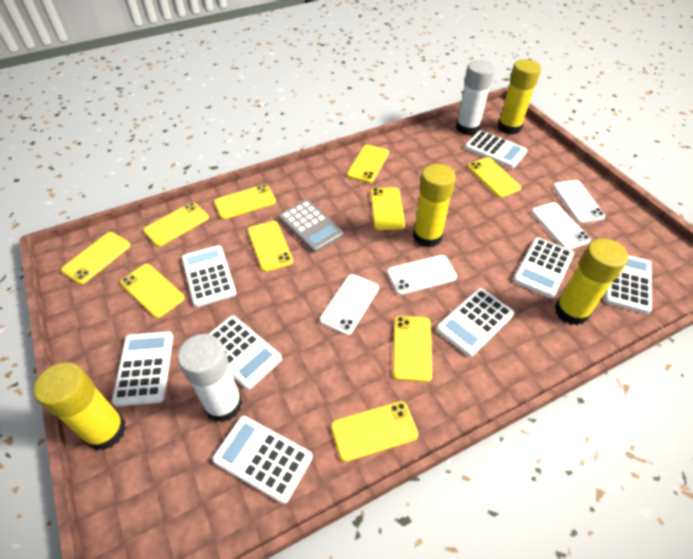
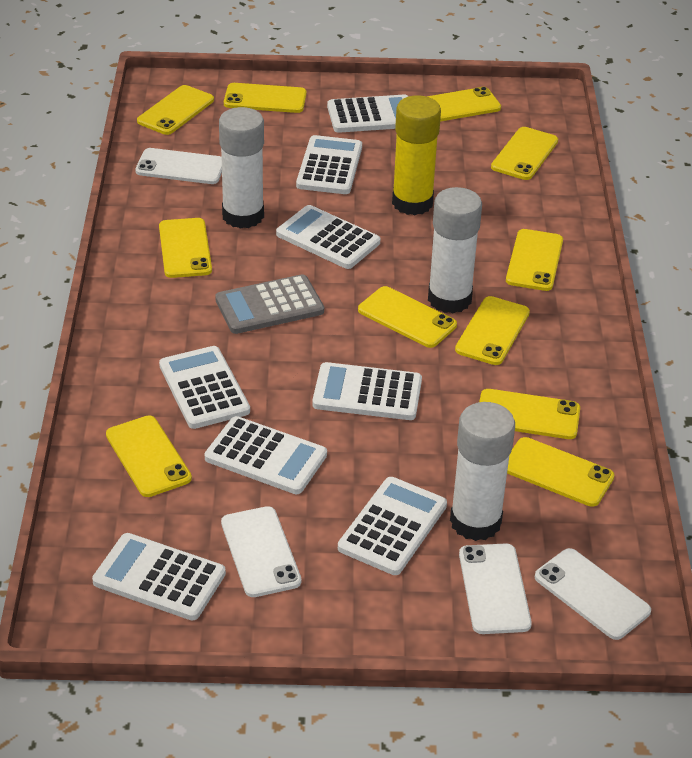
white glue stick: [177,334,242,422] [456,60,495,135] = 2 -> [219,107,264,229] [428,187,482,314] [450,402,515,541] = 3
yellow glue stick: [34,362,126,450] [413,164,456,248] [497,59,541,135] [555,238,628,325] = 4 -> [392,95,441,215] = 1
yellow phone: [61,232,131,284] [120,264,185,318] [143,202,209,246] [214,184,276,219] [248,221,293,272] [331,401,418,462] [347,145,389,183] [370,187,405,230] [393,316,432,382] [468,157,521,198] = 10 -> [106,415,192,497] [137,85,214,135] [159,218,212,278] [224,83,307,113] [358,286,457,348] [426,87,501,122] [455,296,530,365] [479,389,580,439] [491,127,558,180] [506,229,563,291] [507,437,614,507] = 11

